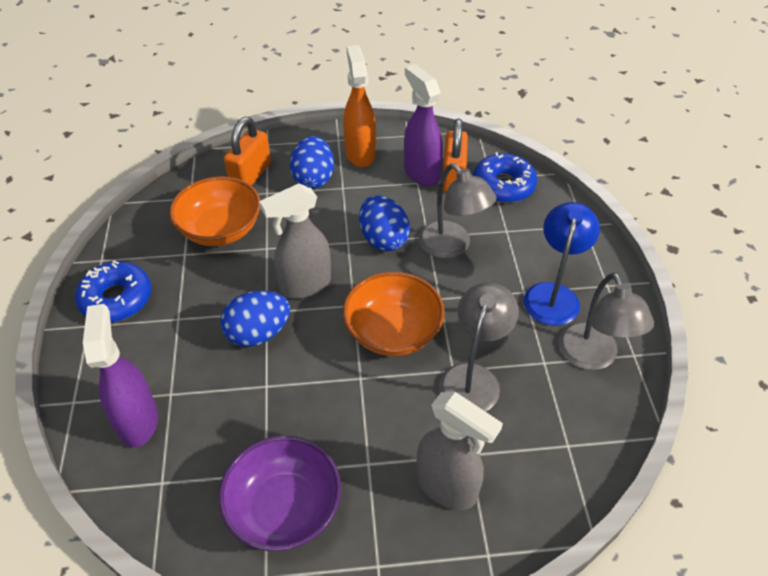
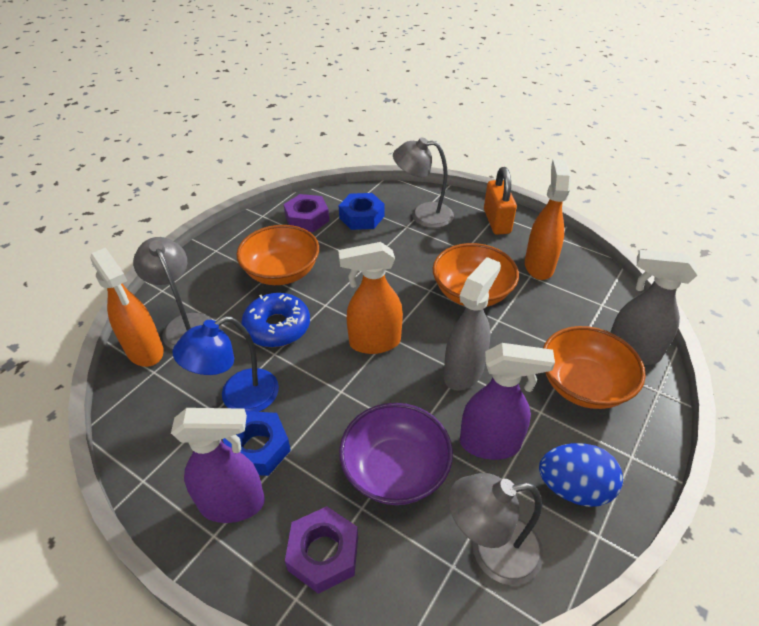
blue donut: [75,261,151,323] [473,152,537,203] = 2 -> [241,293,310,347] = 1
blue egg: [221,291,290,347] [290,136,334,189] [359,196,410,251] = 3 -> [539,443,623,507] = 1
blue nut: none = 0 -> [223,411,291,476] [339,193,385,230] = 2
orange bowl: [169,176,261,246] [343,272,445,356] = 2 -> [236,225,319,285] [433,243,519,307] [543,326,646,409] = 3
orange padlock: [224,117,271,186] [443,118,468,193] = 2 -> [484,167,517,235] = 1
orange spray bottle: [343,45,376,167] = 1 -> [90,247,164,367] [338,242,403,354] [525,159,571,280] = 3
purple nut: none = 0 -> [284,194,329,232] [285,506,358,594] = 2

